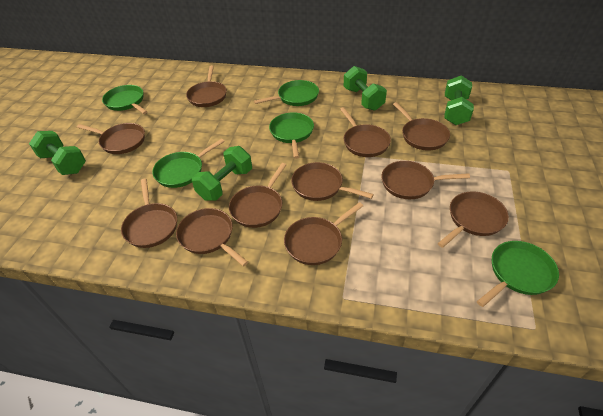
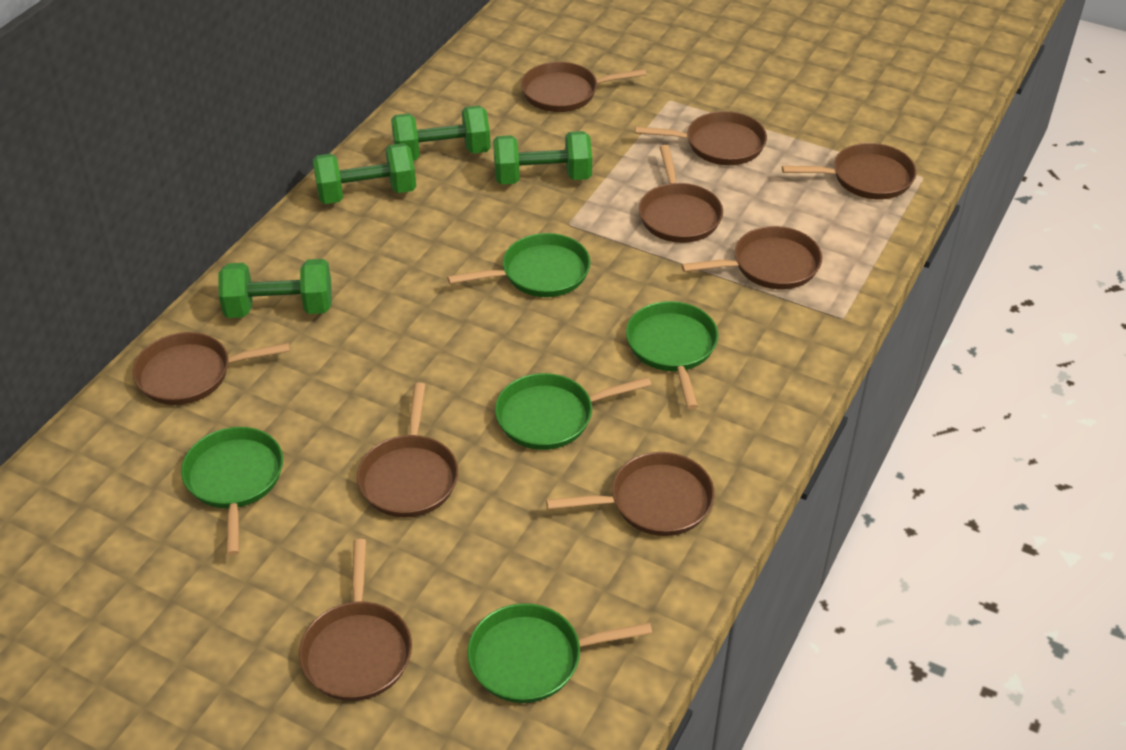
brown pan: [77,123,145,154] [121,179,177,248] [176,208,248,266] [186,65,227,107] [229,163,286,228] [284,202,363,265] [291,162,374,201] [340,107,391,157] [381,161,470,199] [393,102,450,151] [438,191,509,248] = 11 -> [132,332,290,405] [299,539,412,701] [357,383,458,518] [521,62,647,112] [546,452,715,536] [635,111,767,165] [639,145,723,243] [681,226,822,289] [782,143,917,199] = 9

